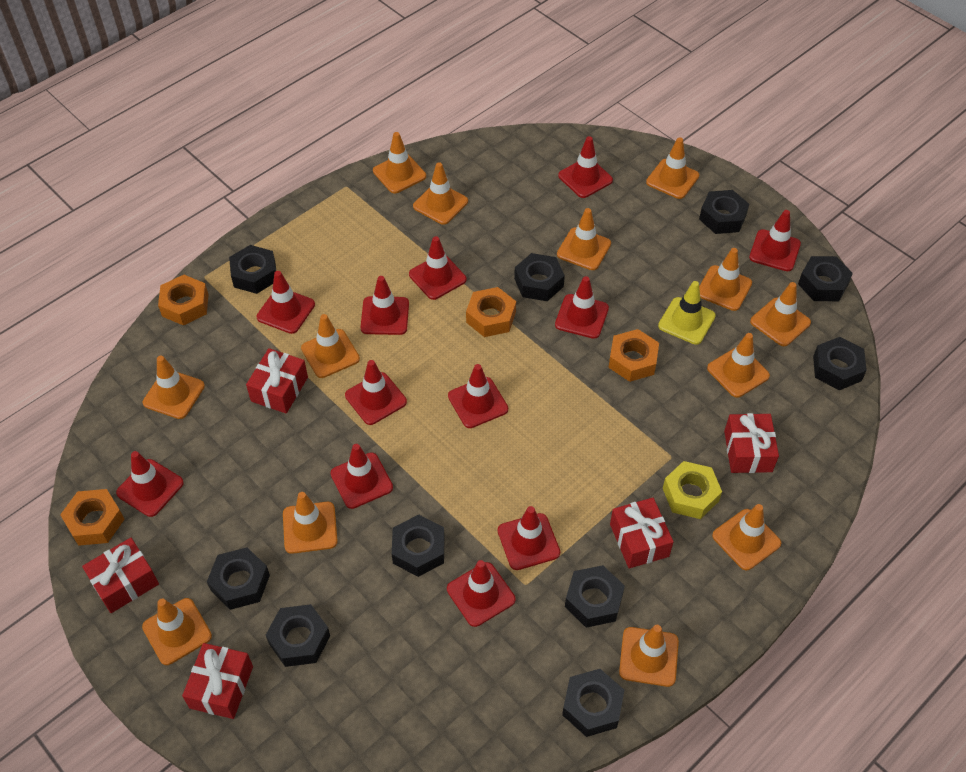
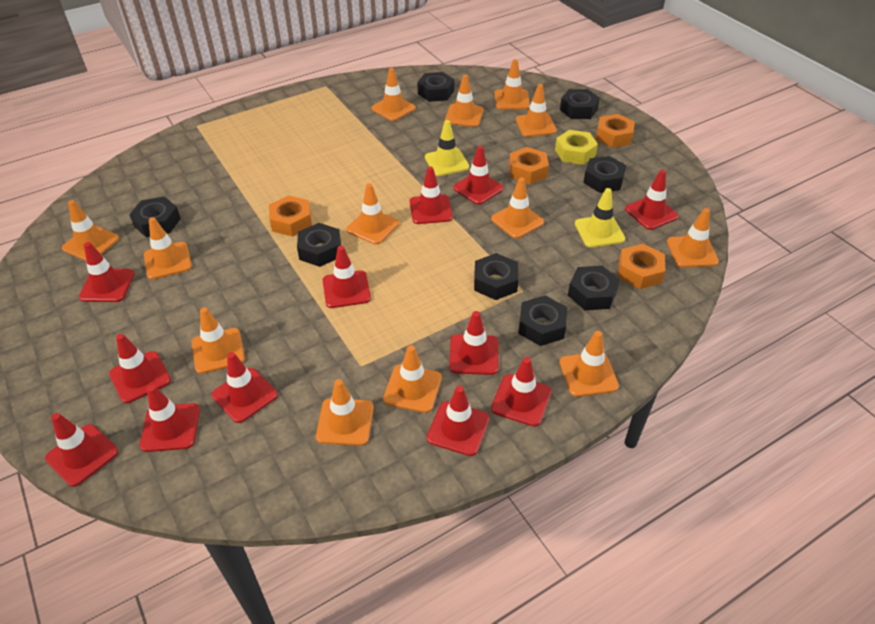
black nut: [207,547,270,610] [229,245,276,294] [266,604,330,667] [392,515,444,577] [514,253,565,301] [562,669,624,737] [565,565,625,628] [699,190,749,234] [798,256,853,301] [813,337,867,390] = 10 -> [129,197,181,237] [297,223,341,267] [417,72,454,102] [474,253,519,300] [518,295,567,346] [560,89,600,119] [568,266,620,310] [583,156,627,193] = 8
red gift: [82,538,159,613] [182,643,253,719] [246,348,308,414] [610,498,674,568] [724,413,779,473] = 5 -> none = 0
yellow traffic cone: [658,281,716,345] = 1 -> [425,120,469,176] [575,188,625,248] = 2

